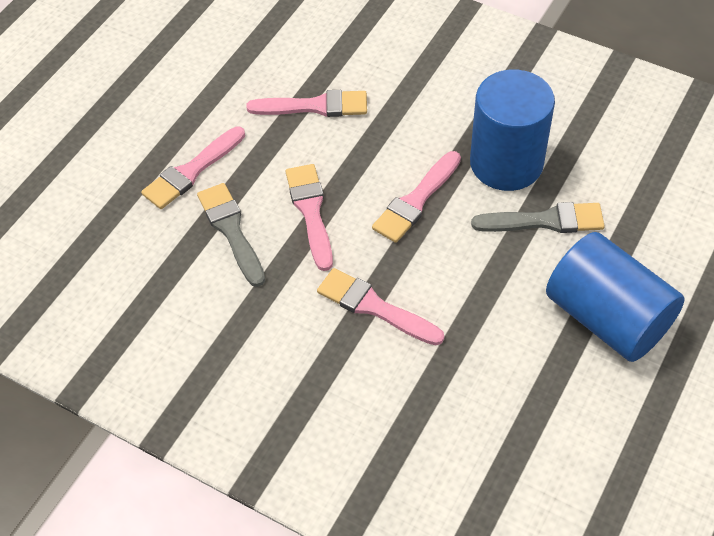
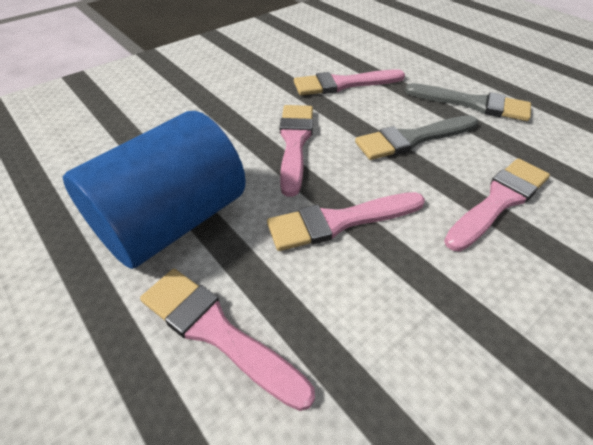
blue cylinder: [470,70,555,191] [546,232,685,362] = 2 -> [63,111,246,269] = 1

